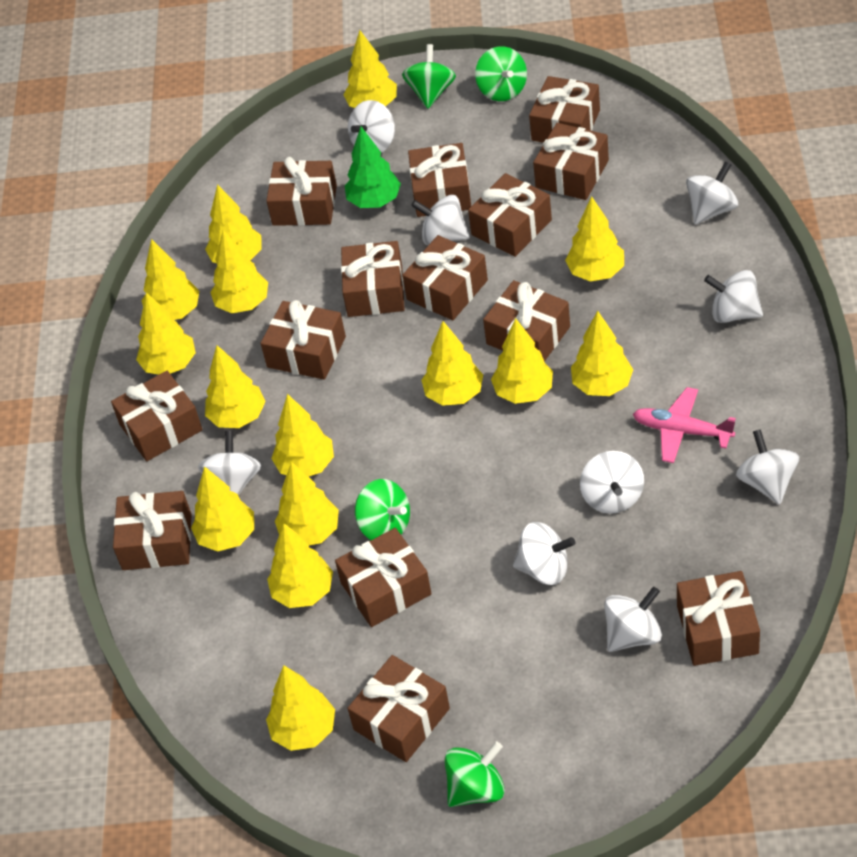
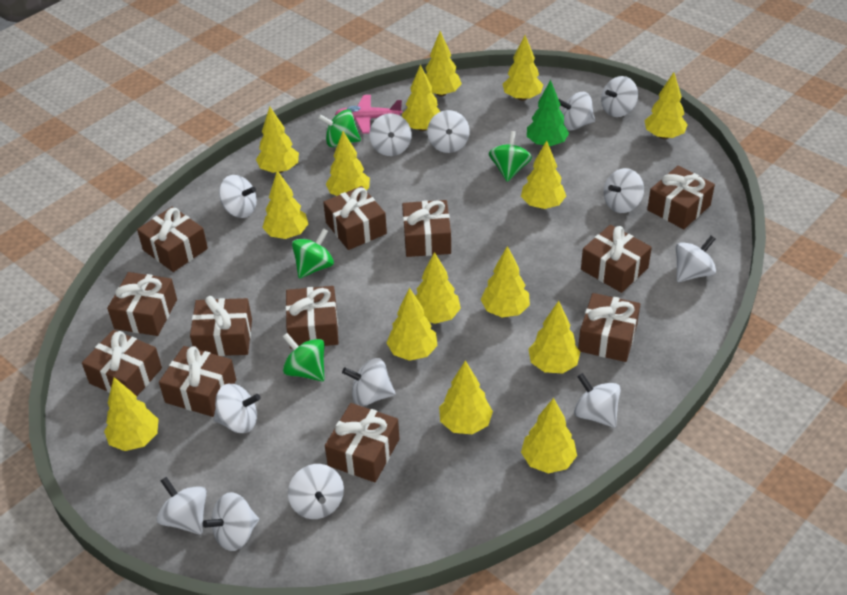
brown gift: [111,371,203,461] [113,491,192,570] [261,300,346,380] [266,157,337,226] [335,528,432,627] [341,241,405,317] [348,655,450,762] [402,235,488,320] [408,143,471,217] [468,173,552,257] [483,280,570,362] [529,76,600,143] [533,123,609,200] [677,571,760,666] = 14 -> [82,330,162,396] [107,272,177,336] [137,207,208,272] [159,346,236,417] [190,296,252,356] [285,286,339,349] [323,186,387,250] [325,403,400,482] [402,200,451,257] [578,293,640,362] [581,225,652,293] [647,166,715,229] = 12
white spinning top: [198,431,261,496] [348,100,395,153] [411,195,470,245] [513,522,575,585] [580,451,644,514] [604,586,662,652] [686,161,738,224] [704,270,763,323] [736,429,799,505] = 9 -> [157,477,207,535] [203,492,259,551] [213,384,261,433] [219,175,257,218] [288,464,344,519] [342,358,396,406] [369,113,412,156] [427,110,470,153] [559,92,595,130] [574,373,621,428] [601,76,638,117] [604,168,644,213] [676,236,716,282] = 13

